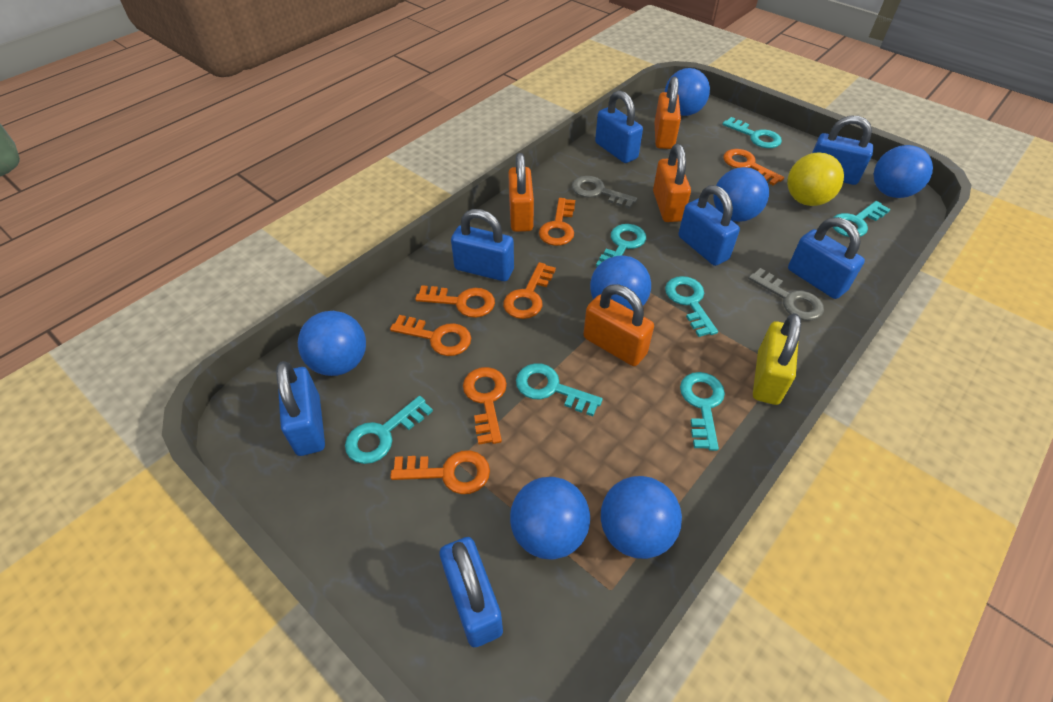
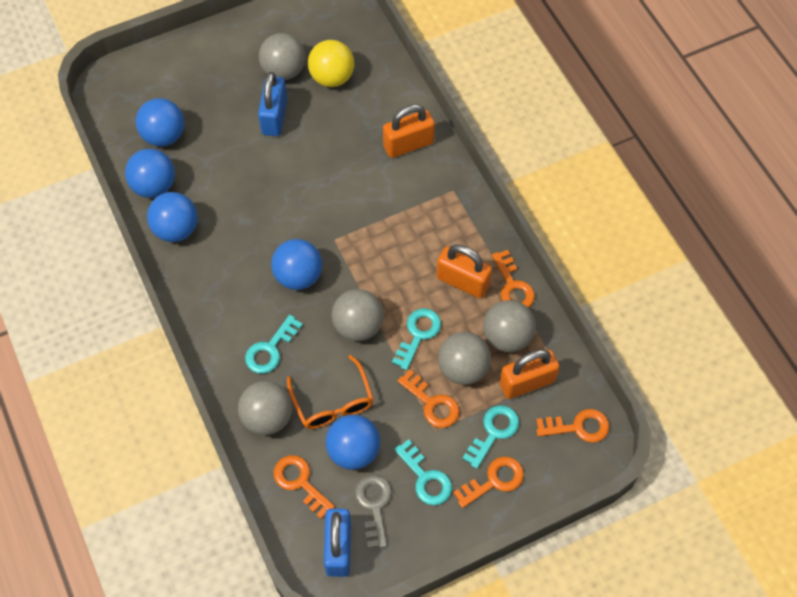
blue ball: [298,311,366,376] [510,477,590,560] [590,256,651,311] [601,476,682,559] [664,68,710,116] [713,167,769,222] [874,145,933,198] = 7 -> [125,149,175,198] [136,98,184,147] [147,192,198,242] [271,239,322,290] [326,415,380,470] = 5
blue padlock: [276,361,325,456] [440,537,503,647] [451,209,514,281] [595,90,643,163] [678,185,740,266] [788,217,865,299] [812,116,874,185] = 7 -> [258,72,287,136] [324,509,351,577] = 2
grey ball: none = 0 -> [238,381,292,435] [259,33,305,80] [332,289,384,341] [438,332,491,385] [483,300,536,352] = 5
grey key: [572,176,637,209] [748,268,824,321] = 2 -> [355,475,392,548] = 1
orange glasses: none = 0 -> [287,355,374,429] = 1
orange key: [390,315,471,356] [390,450,490,494] [415,285,495,318] [463,367,507,445] [503,262,556,319] [539,198,575,246] [723,149,784,186] = 7 -> [273,455,335,519] [397,370,460,428] [453,456,524,508] [492,250,535,308] [536,409,609,443] = 5
orange padlock: [508,153,534,232] [583,284,654,366] [653,144,691,222] [655,76,681,149] = 4 -> [383,104,435,158] [436,244,492,298] [500,349,560,399] = 3
turquoise key: [345,396,433,464] [516,363,603,416] [596,224,646,267] [665,276,718,337] [680,372,725,451] [722,117,782,148] [833,201,891,237] = 7 -> [245,315,303,374] [392,308,441,370] [394,439,452,505] [462,405,519,469] = 4
yellow padlock: [753,313,801,405] = 1 -> none = 0

